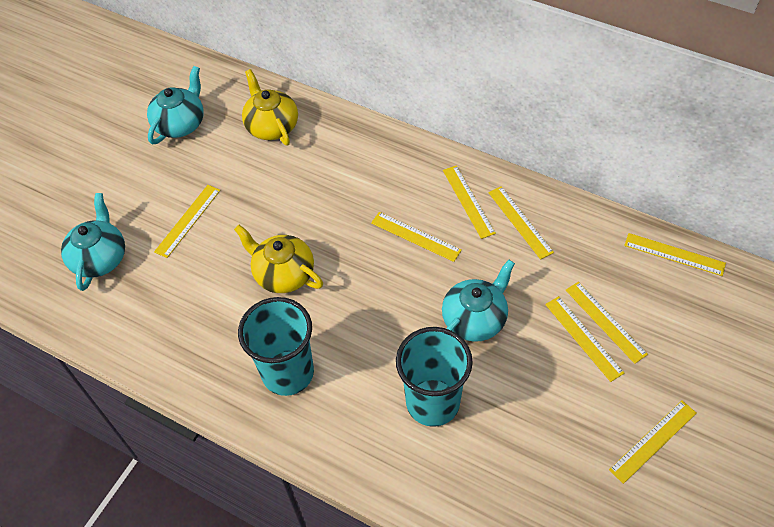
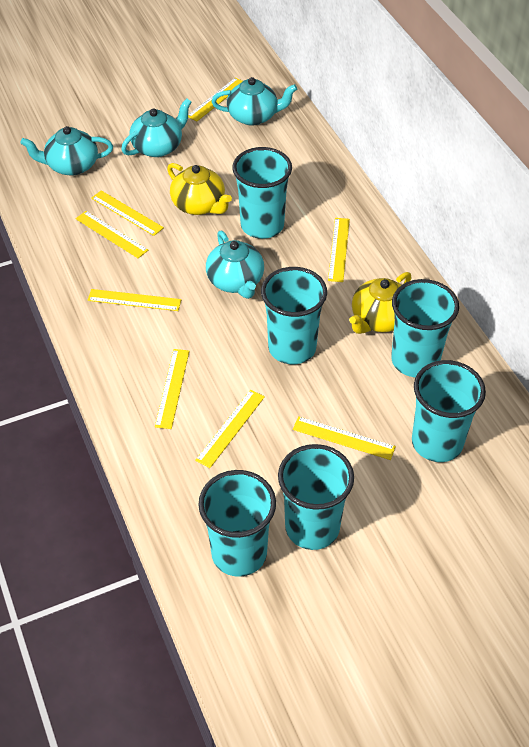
turquoise cup: [238,297,314,396] [396,327,473,427] = 2 -> [198,470,276,577] [232,147,292,239] [261,267,327,364] [278,444,354,550] [391,279,459,377] [412,360,486,462] = 6
turquoise teapot: [61,193,125,291] [147,66,204,144] [442,260,515,342] = 3 -> [20,126,113,176] [121,98,191,157] [206,231,264,299] [211,77,297,126] = 4

